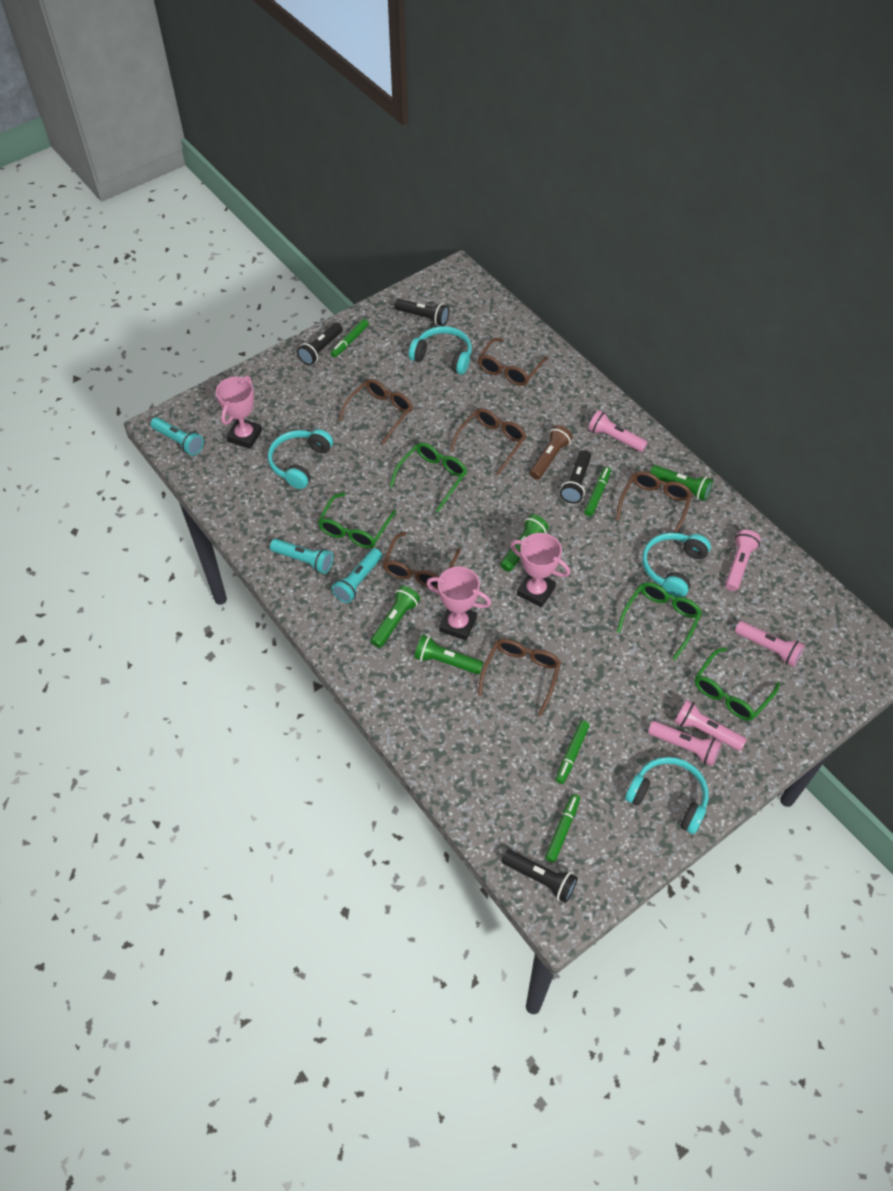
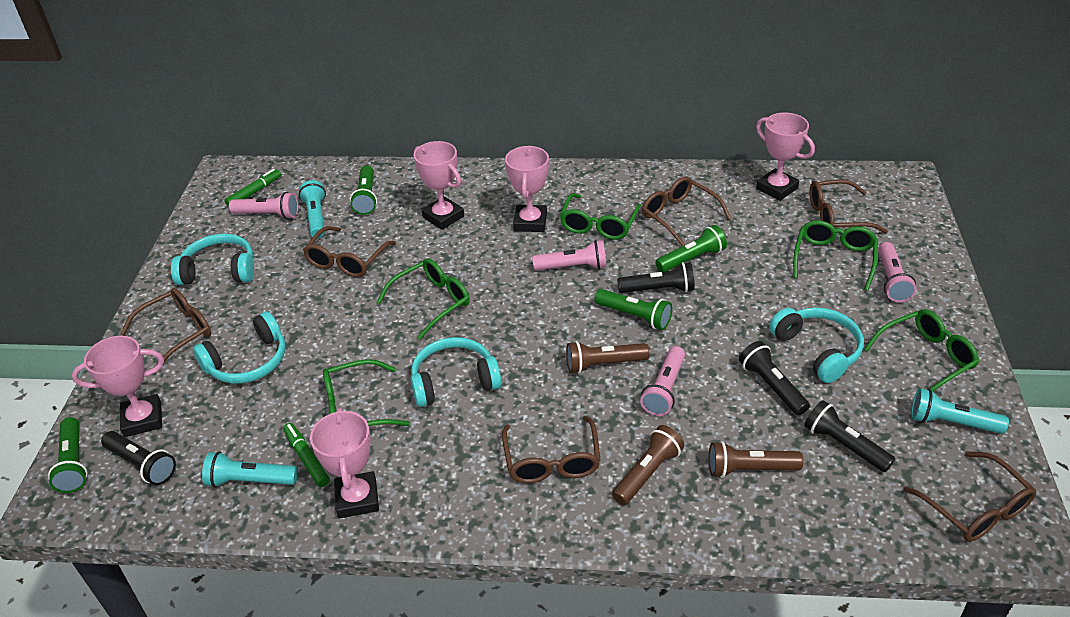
brown flashlight: [530,425,573,480] = 1 -> [566,341,649,374] [612,425,684,505] [708,441,803,478] = 3
green glasses: [318,493,396,548] [389,442,467,512] [617,582,702,660] [695,648,780,721] = 4 -> [323,359,410,426] [377,258,470,340] [560,193,641,240] [793,220,878,291] [864,309,979,391] = 5
green marker: [331,319,369,357] [545,794,580,863] [556,720,590,784] [584,467,611,516] = 4 -> [225,169,281,207] [283,423,330,487] = 2
pink flashlight: [588,410,648,452] [648,721,722,766] [675,700,747,751] [725,530,761,591] [735,621,805,667] = 5 -> [229,192,299,219] [532,240,607,270] [640,346,685,416] [878,242,917,302] = 4
pink trophy: [216,376,262,449] [426,567,491,640] [510,533,570,607] = 3 -> [72,336,164,437] [310,408,379,518] [414,141,464,230] [505,146,549,232] [756,112,815,201] = 5

